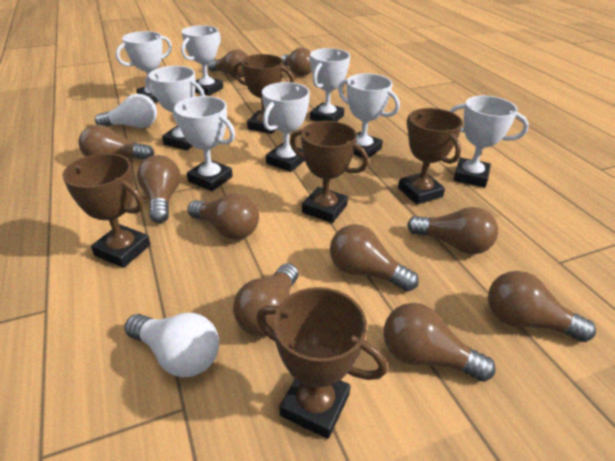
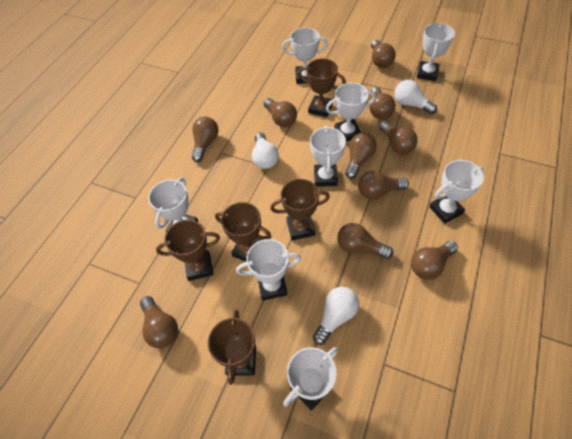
white light bulb: [95,94,157,128] [125,313,219,377] = 2 -> [252,132,279,169] [313,287,359,345] [394,80,437,114] = 3

